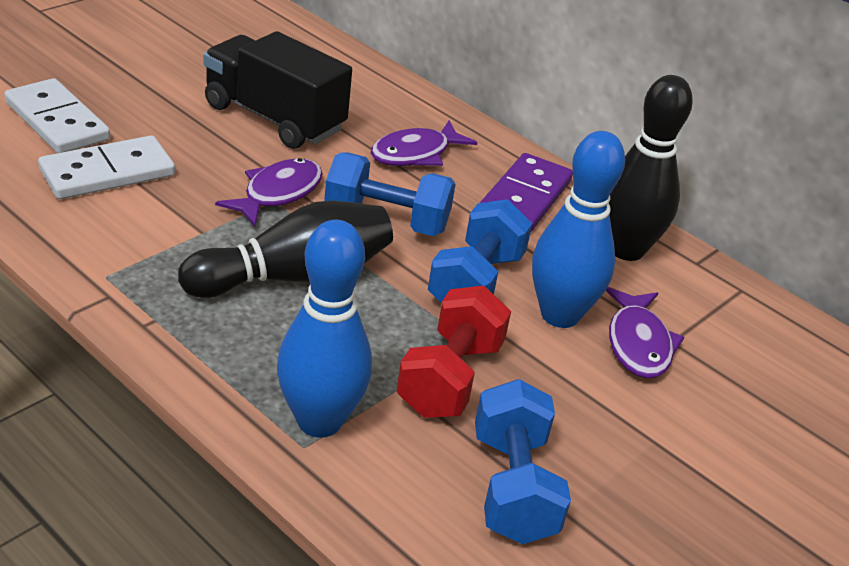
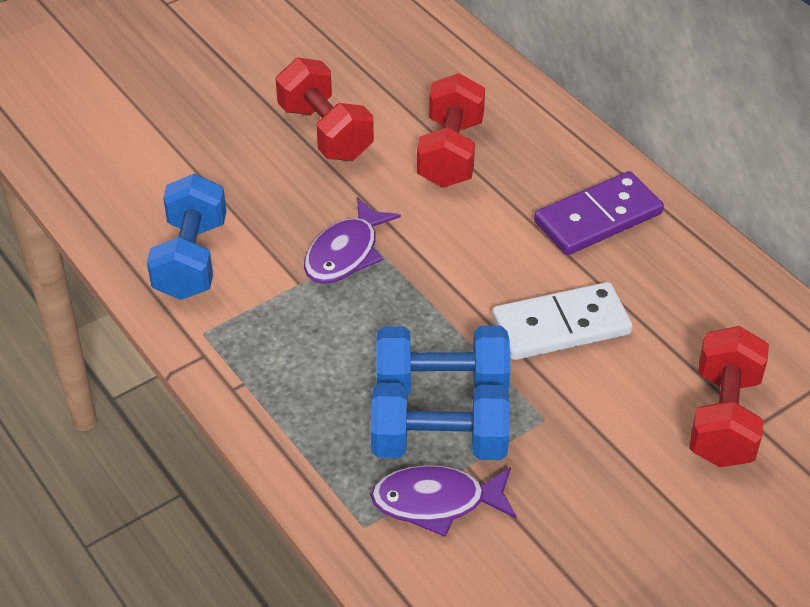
black bowling pin: [178,201,393,298] [609,75,693,261] = 2 -> none = 0
black truck: [204,31,352,149] = 1 -> none = 0
blue bowling pin: [277,220,372,438] [532,131,625,328] = 2 -> none = 0
purple fish: [215,158,323,226] [371,121,478,166] [606,287,684,378] = 3 -> [304,197,401,284] [371,465,517,537] = 2
red dumbbell: [397,285,511,418] = 1 -> [276,58,374,161] [417,73,485,188] [689,326,769,467] = 3
white domino: [4,78,110,153] [38,136,175,199] = 2 -> [492,282,633,360] = 1

